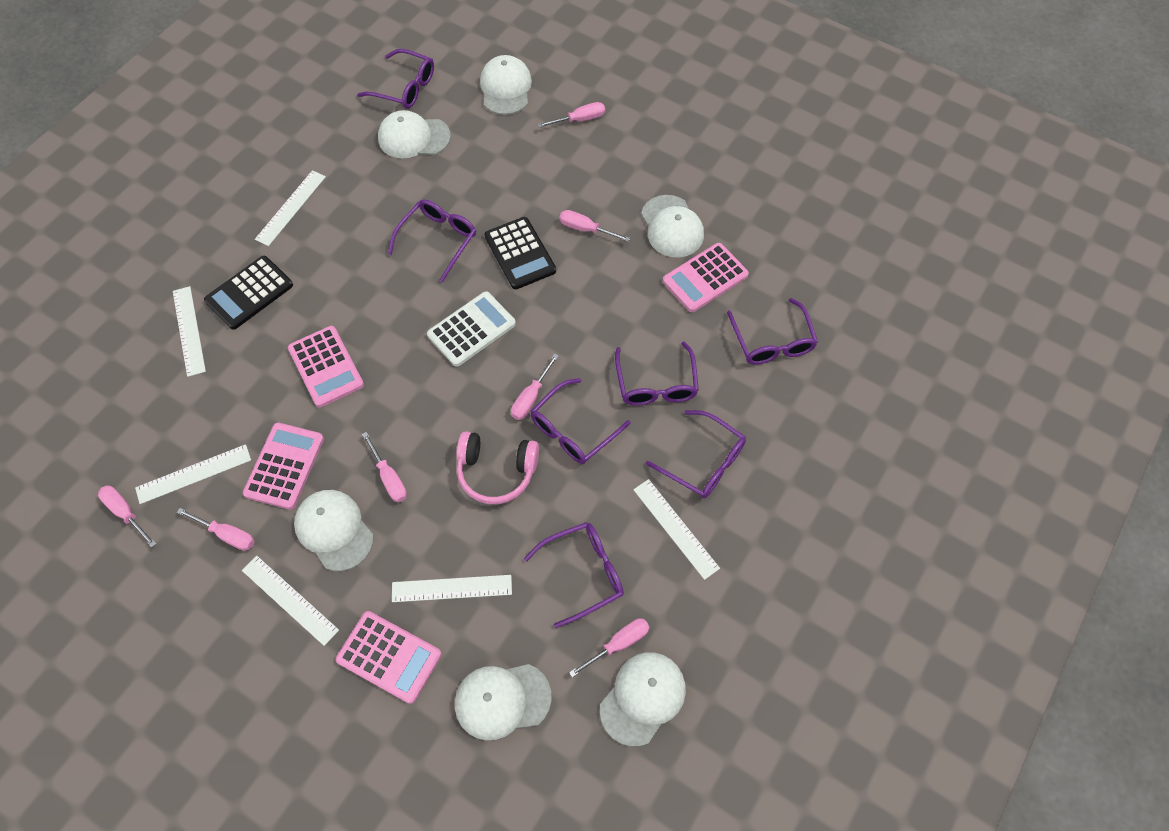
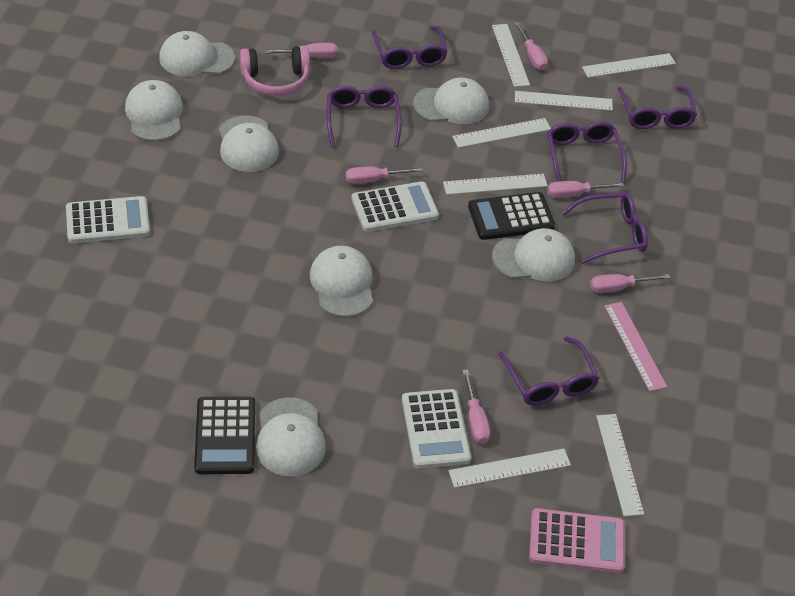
pink calculator: [243,423,324,510] [288,326,364,407] [336,611,442,704] [663,243,749,312] = 4 -> [529,508,625,573] = 1
pink ruler: none = 0 -> [604,302,667,392] = 1
pink screwdriver: [98,486,156,547] [177,508,255,551] [362,432,407,502] [511,354,558,420] [538,102,605,128] [559,210,630,242] [569,618,650,677] = 7 -> [265,43,338,58] [346,167,423,184] [462,370,490,444] [514,22,548,70] [547,181,624,198] [590,274,670,293] = 6
purple glasses: [357,49,434,109] [388,199,476,282] [524,522,624,628] [531,378,630,464] [615,341,699,406] [646,410,746,499] [727,298,818,365] = 7 -> [326,86,402,147] [372,26,447,69] [498,337,599,406] [547,121,627,183] [561,192,648,264] [617,86,697,129] = 6
white calculator: [427,291,516,367] = 1 -> [66,196,150,243] [351,181,439,232] [402,389,471,469] = 3
white cap: [294,490,373,571] [378,110,451,158] [455,664,552,740] [480,55,532,115] [600,652,686,746] [641,195,704,257] = 6 -> [125,80,183,141] [159,31,235,76] [219,115,279,172] [256,397,326,476] [310,246,373,317] [413,77,489,124] [492,228,575,282] = 7
white ruler: [135,444,251,504] [173,286,206,377] [242,556,339,646] [255,170,326,246] [392,575,512,602] [633,479,720,580] = 6 -> [443,174,548,195] [449,449,571,488] [452,118,551,148] [492,24,530,87] [515,91,613,111] [582,53,676,78] [596,414,644,516] = 7

